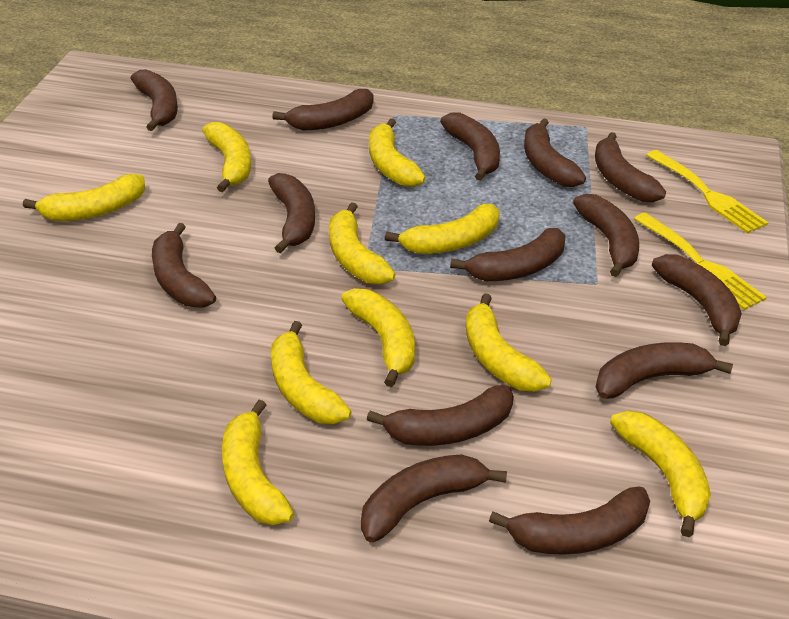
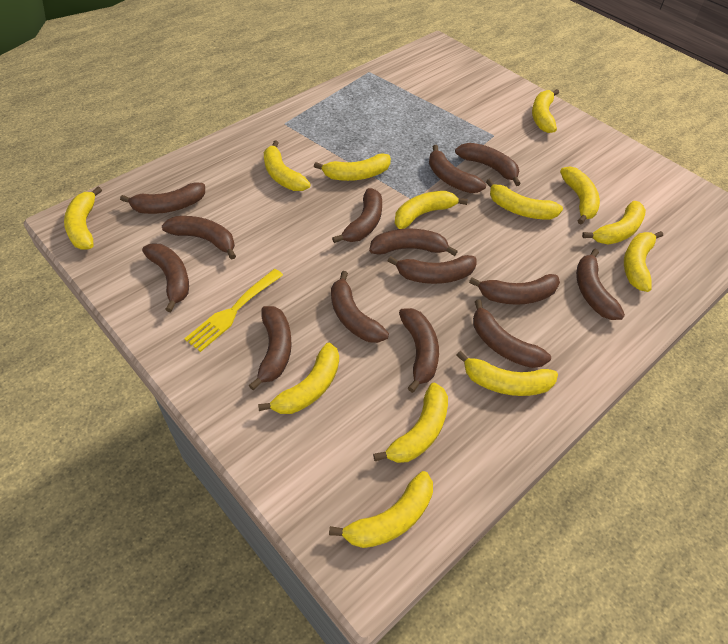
yellow banana: [23,174,145,221] [202,122,251,192] [222,400,294,525] [271,321,351,424] [329,202,396,284] [341,288,415,387] [369,118,426,187] [385,204,500,254] [466,293,552,392] [610,411,711,537] = 10 -> [64,187,102,250] [258,343,339,414] [264,140,311,191] [314,153,391,181] [329,471,433,548] [373,383,448,463] [394,191,468,229] [456,351,558,396] [486,179,563,219] [532,89,559,133] [560,166,600,224] [582,201,646,244] [624,231,663,292] = 13
yellow fork: [634,213,767,310] [646,150,768,233] = 2 -> [184,269,283,352] = 1

